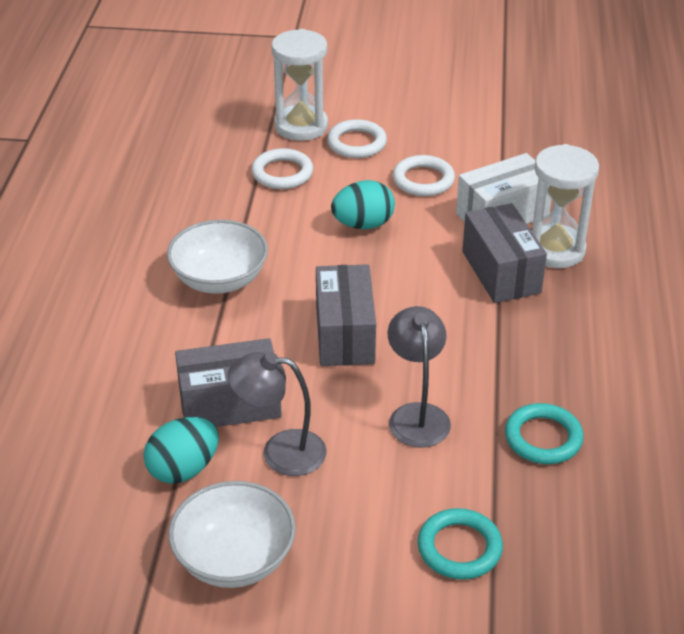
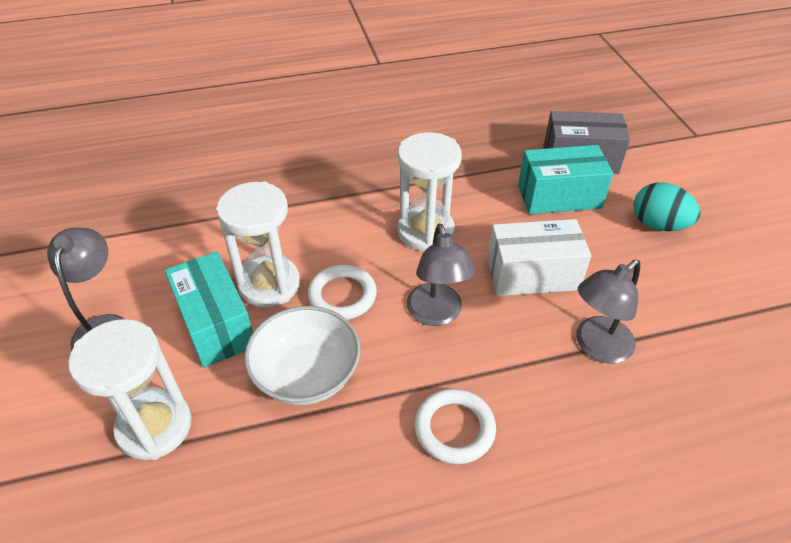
grey box: [175,338,282,427] [316,264,376,366] [462,203,547,303] = 3 -> [544,111,630,174] = 1
grey lamp: [228,352,326,476] [388,306,451,447] = 2 -> [47,228,124,350] [407,224,476,326] [576,260,640,364] = 3
turquoise box: none = 0 -> [165,251,253,368] [518,145,613,214] = 2
turquoise egg: [144,417,219,484] [331,180,395,229] = 2 -> [633,182,701,231] = 1
turquoise ring: [418,508,503,580] [505,403,584,464] = 2 -> none = 0
white bowl: [167,220,268,294] [168,481,296,588] = 2 -> [244,306,360,405] = 1
white hourglass: [272,29,328,141] [531,144,599,268] = 2 -> [68,319,192,460] [216,181,300,307] [398,132,462,251] = 3
white ring: [252,148,313,189] [327,119,387,158] [393,155,455,196] = 3 -> [308,265,377,320] [414,389,496,464] = 2

